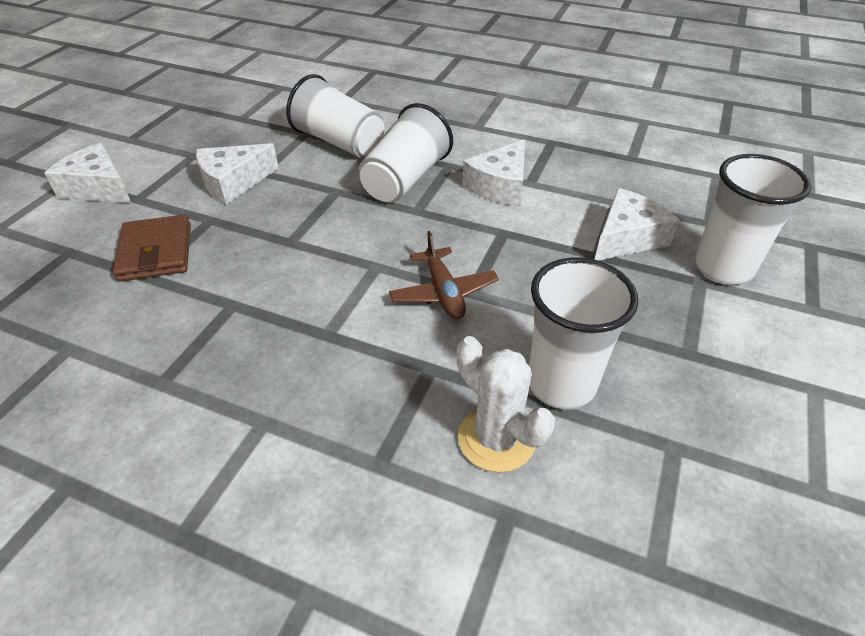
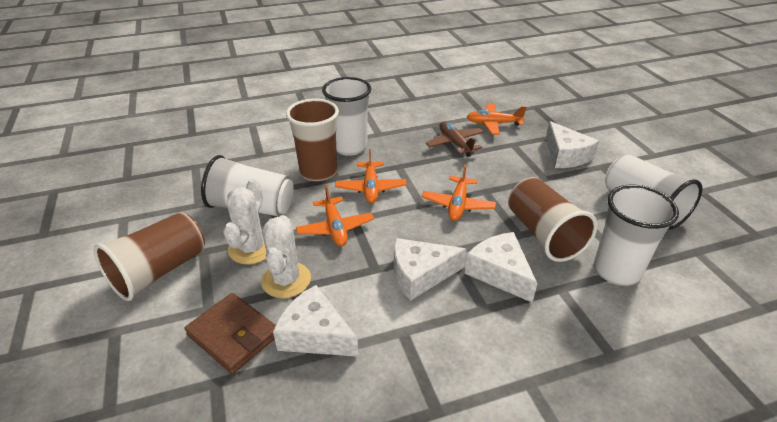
brown cup: none = 0 -> [93,212,205,301] [286,99,339,182] [508,177,598,262] = 3
orange plane: none = 0 -> [296,185,374,246] [335,149,407,203] [422,164,496,221] [467,103,526,135] = 4
white cactus: [457,336,555,472] = 1 -> [223,179,267,264] [261,215,311,298] = 2

